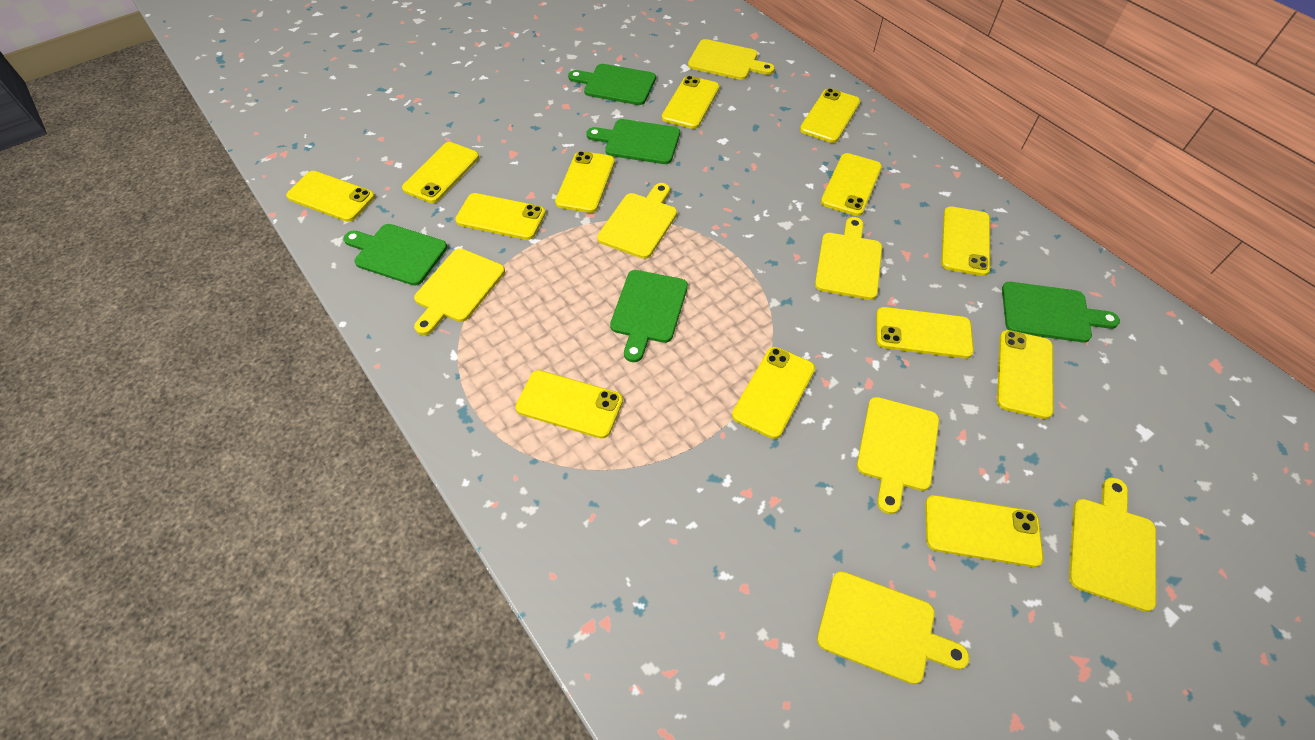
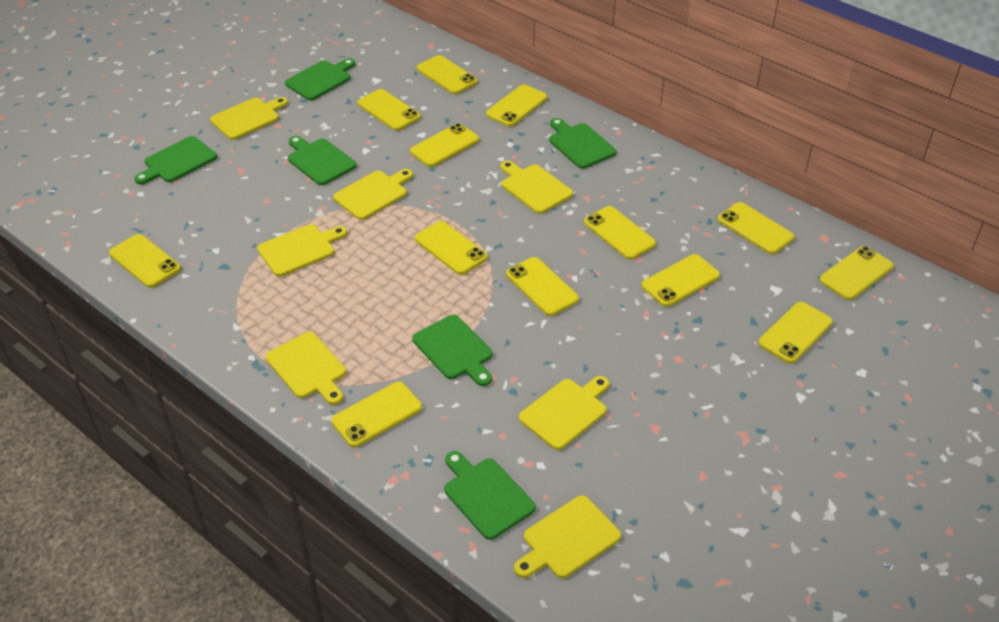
green cutting board: [343,224,447,286] [568,64,656,105] [586,119,680,164] [610,270,688,362] [1002,282,1120,342] = 5 -> [134,136,217,184] [285,58,355,100] [288,136,357,185] [412,315,493,386] [444,451,536,540] [549,118,616,169] = 6

